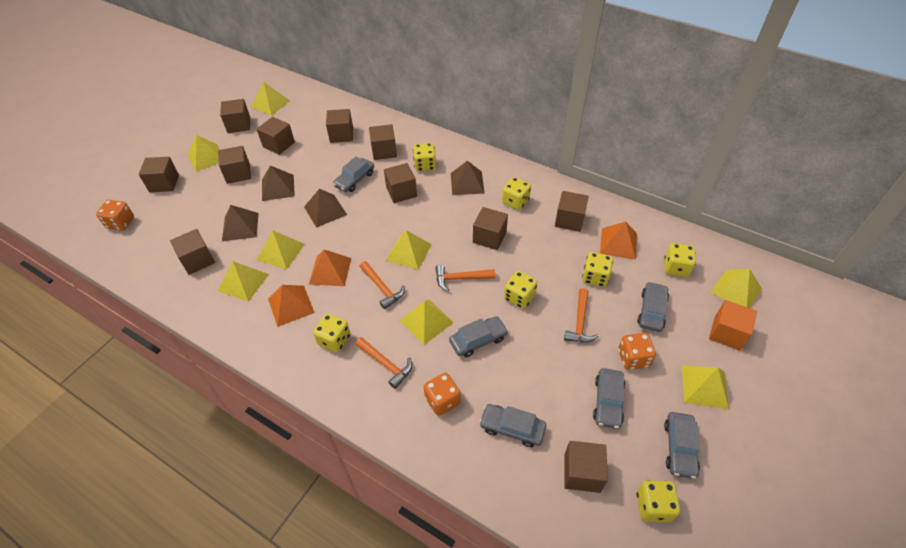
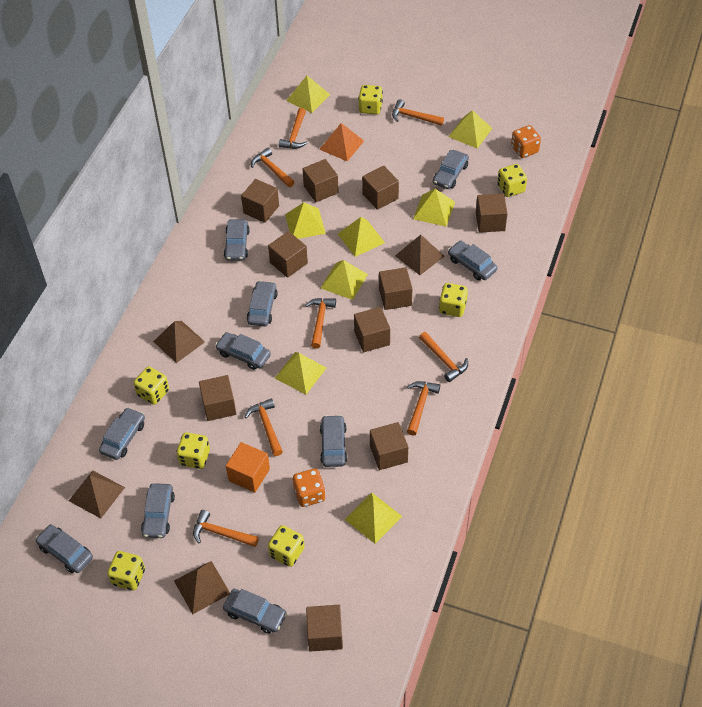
brown cube: [139,157,179,192] [170,229,215,275] [218,146,251,184] [220,99,250,133] [257,117,295,155] [326,109,353,143] [369,124,397,160] [384,163,417,203] [473,207,508,250] [555,191,589,232] [564,441,608,493] = 11 -> [199,375,236,421] [241,179,279,223] [268,231,308,278] [303,159,339,202] [306,605,343,652] [354,307,390,352] [362,166,399,210] [370,422,408,470] [379,267,412,310] [476,194,508,233] = 10
grey car: [333,157,374,192] [449,316,508,357] [479,404,546,447] [593,368,625,429] [637,282,669,332] [664,412,700,479] = 6 -> [35,525,93,573] [99,407,145,460] [141,483,175,538] [215,332,271,370] [223,589,287,634] [224,219,250,261] [247,281,278,327] [320,415,347,467] [433,150,469,189] [448,241,498,280] = 10
orange dice: [96,200,134,231] [423,373,461,416] [618,333,656,370] = 3 -> [293,469,325,507] [511,125,541,158] = 2
orange hammer: [355,337,412,389] [360,261,405,309] [436,265,495,291] [564,288,599,343] = 4 -> [193,510,259,547] [245,398,283,456] [251,147,294,187] [279,108,307,149] [305,298,336,349] [392,99,444,126] [407,381,440,435] [419,332,468,382] = 8
orange pyramid: [268,285,315,327] [309,250,351,286] [600,221,637,260] = 3 -> [319,123,364,161] = 1

